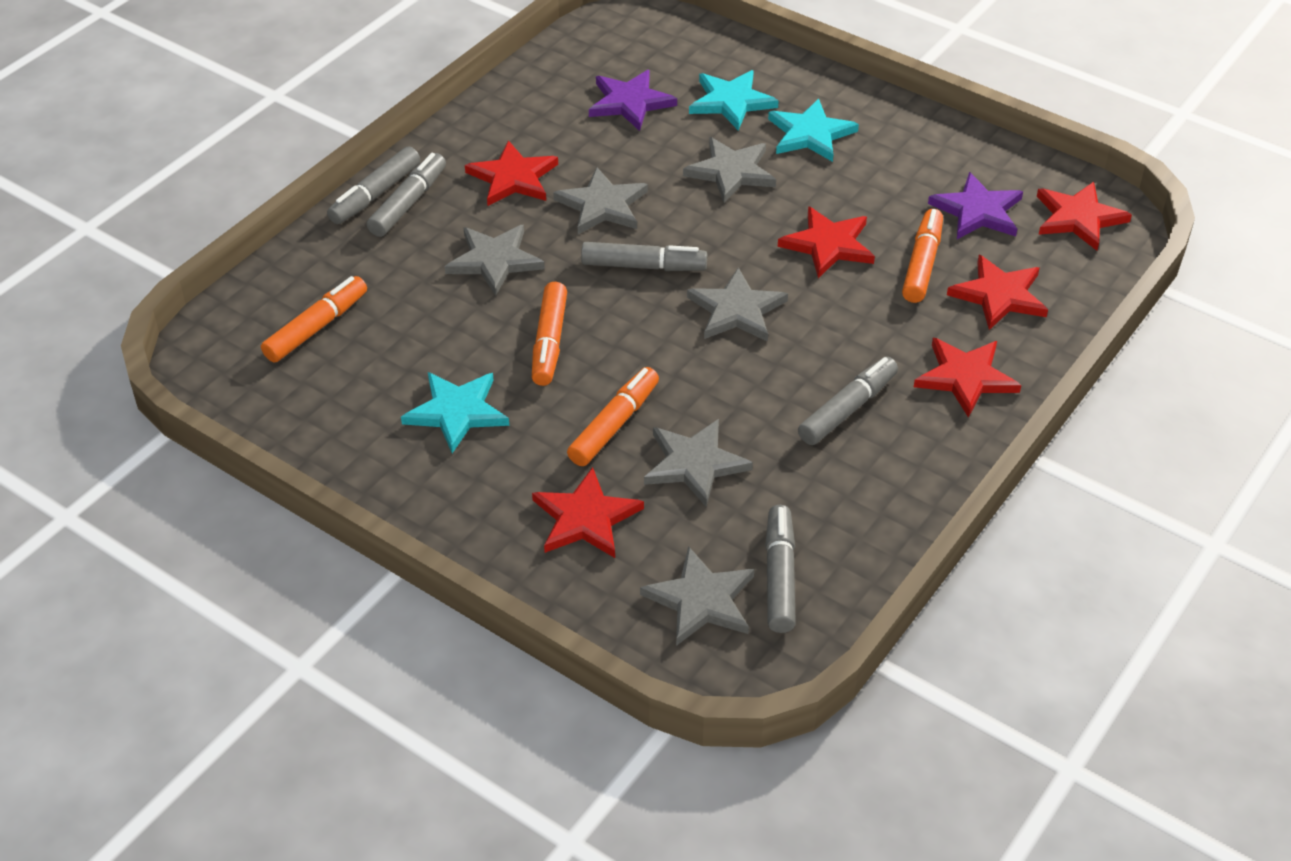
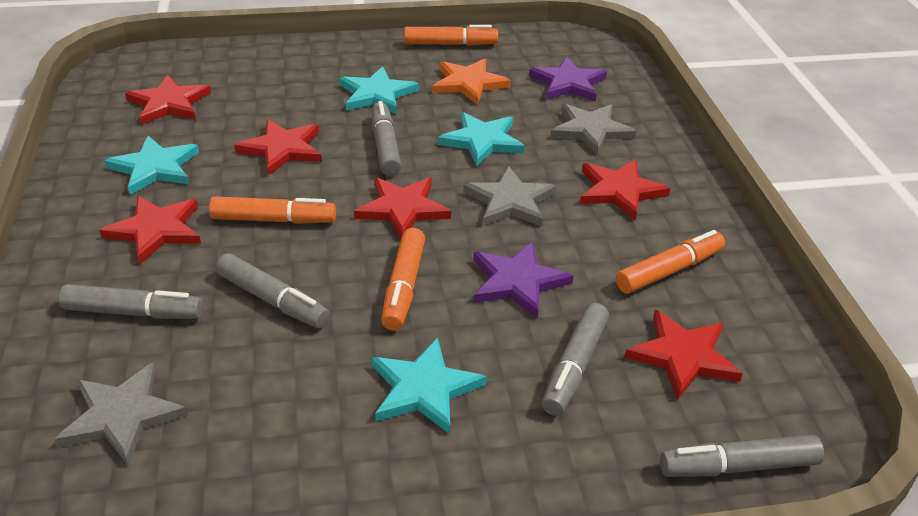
grey star: [445,225,545,296] [553,167,648,234] [640,546,754,646] [644,419,753,507] [683,137,776,203] [687,267,788,342] = 6 -> [55,362,188,466] [463,166,557,227] [550,104,636,155] = 3
orange star: none = 0 -> [433,58,511,105] = 1
turquoise star: [401,372,509,453] [689,70,779,131] [768,99,859,162] = 3 -> [104,136,199,195] [339,66,419,114] [372,338,487,434] [438,112,525,166] = 4

